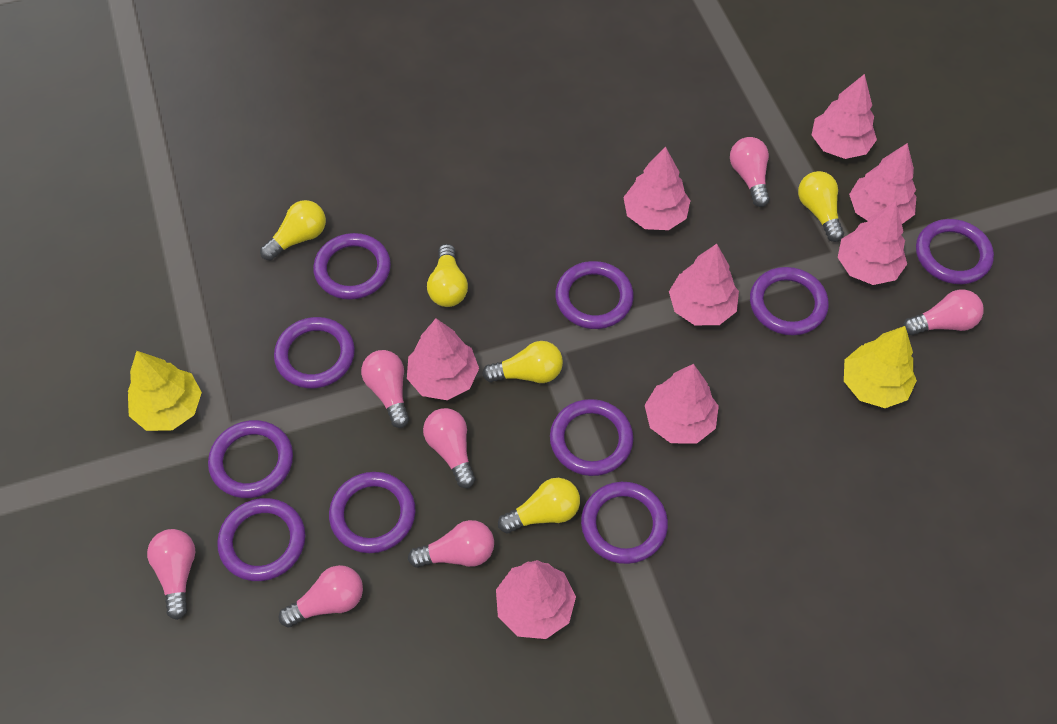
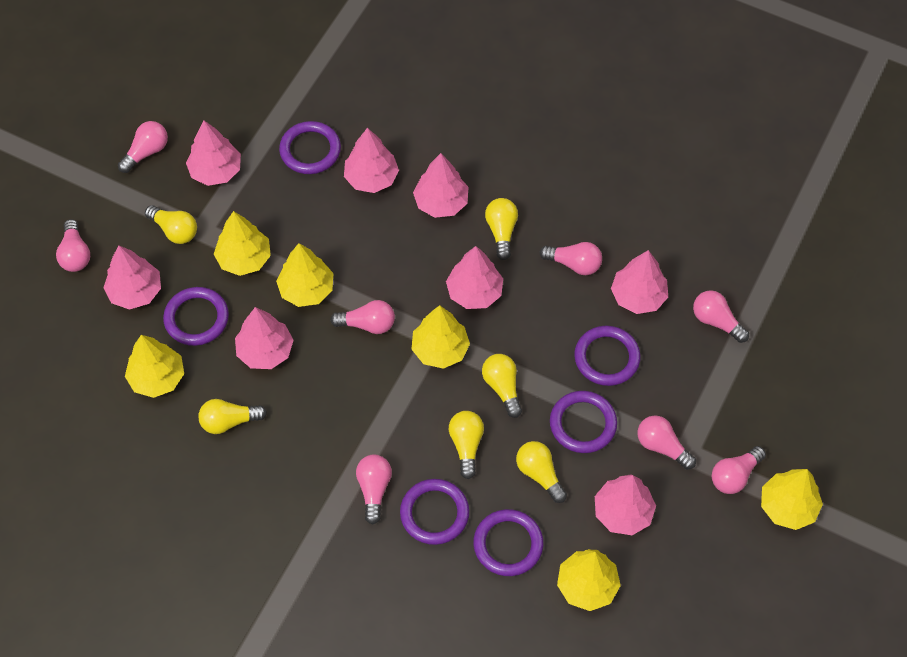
pink light bulb: [147,529,196,620] [278,565,363,628] [361,350,409,428] [408,520,494,568] [423,408,475,488] [730,137,770,207] [903,290,984,335] = 7 -> [56,219,90,272] [118,121,168,173] [330,300,395,334] [356,455,392,525] [539,242,602,275] [638,415,696,470] [693,290,749,343] [712,446,766,494] = 8
purple ring: [208,420,293,498] [217,498,305,581] [274,317,355,388] [313,233,391,300] [329,472,416,553] [550,399,633,476] [555,261,634,329] [581,482,668,564] [750,267,829,335] [916,219,994,284] = 10 -> [163,287,229,346] [279,121,341,174] [400,479,469,545] [473,509,543,576] [550,391,617,453] [574,326,641,386] = 6
yellow light bulb: [260,200,326,261] [427,244,468,307] [482,341,563,383] [498,478,580,533] [798,171,844,242] = 5 -> [145,205,197,244] [198,399,267,434] [449,411,484,479] [482,354,522,418] [485,198,518,260] [516,441,567,503] = 6
yellow tree: [128,351,202,431] [844,326,917,408] = 2 -> [125,335,184,398] [214,211,271,276] [276,243,333,307] [412,305,470,369] [557,549,621,611] [761,469,823,530] = 6

